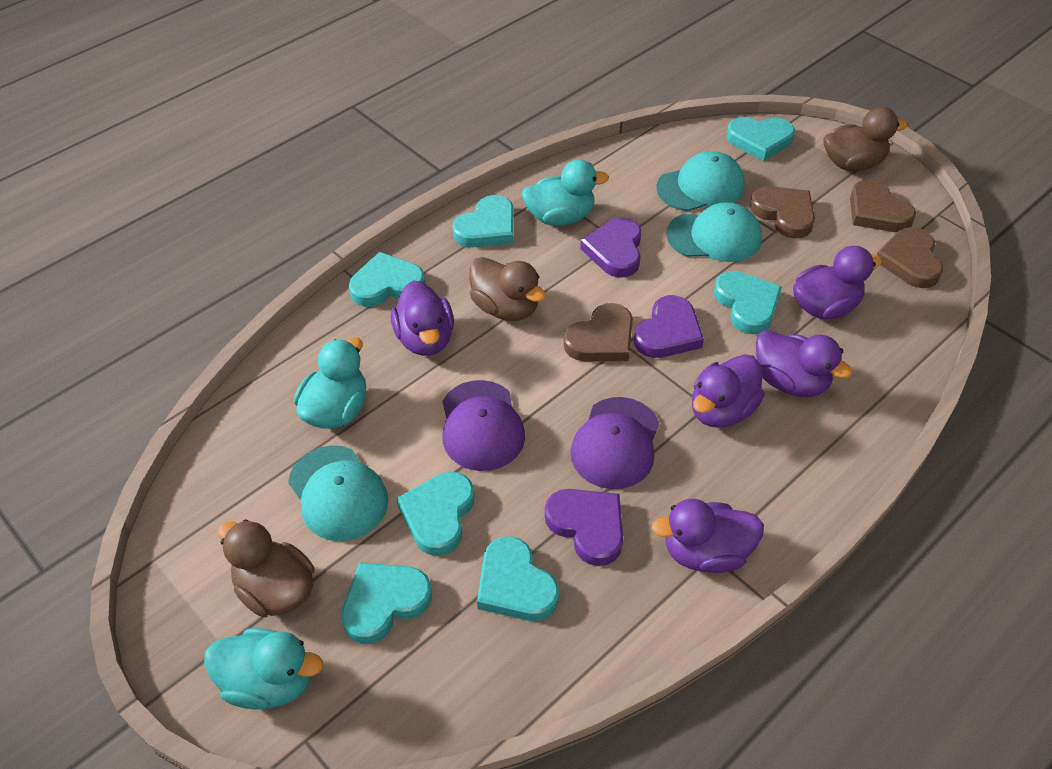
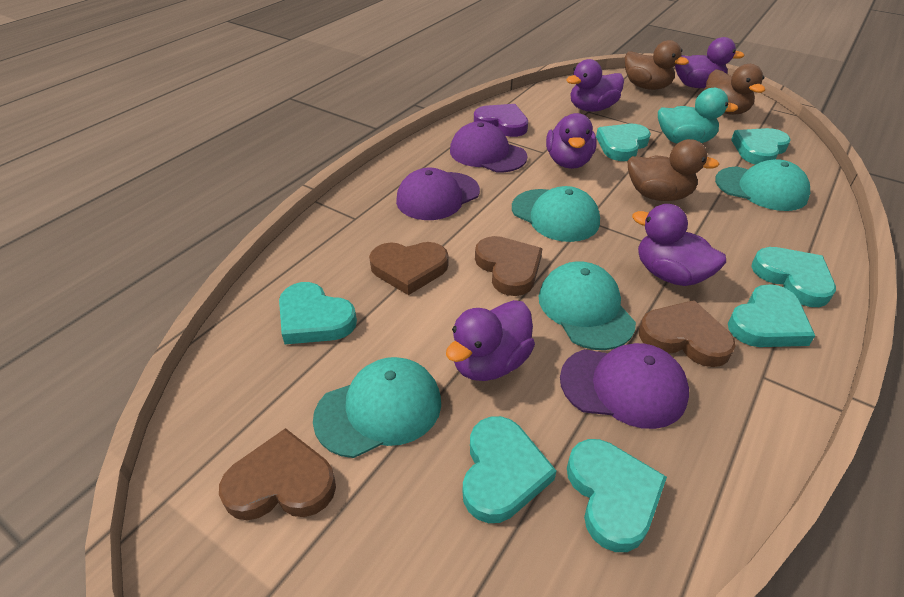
purple cap: [443,380,525,471] [570,397,659,489] = 2 -> [396,168,480,220] [450,121,528,172] [560,343,689,429] = 3
purple heart: [545,489,623,566] [580,217,642,278] [634,295,704,358] = 3 -> [474,104,528,137] = 1
turquoise cap: [288,445,388,541] [656,151,745,211] [666,202,762,262] = 3 -> [313,357,441,458] [512,186,600,242] [539,261,636,350] [715,159,810,211] = 4
turquoise duck: [204,628,323,710] [294,337,366,429] [522,159,609,226] = 3 -> [658,88,738,144] = 1

